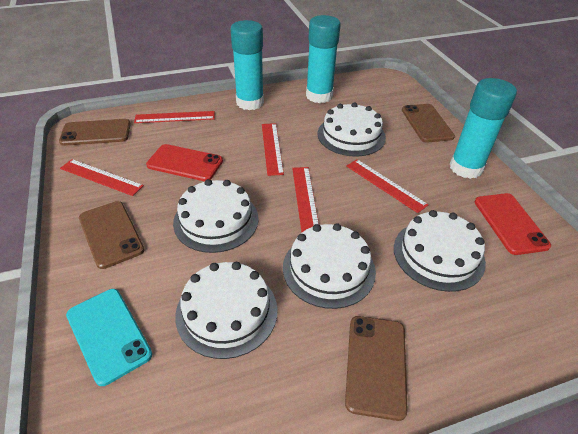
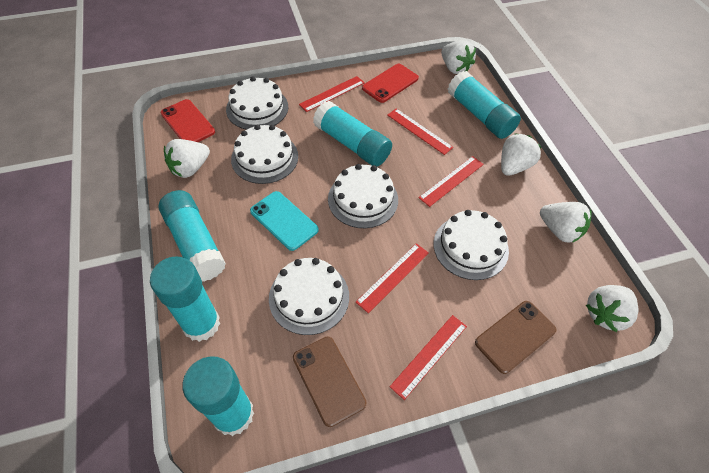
brown phone: [59,119,131,146] [79,201,144,269] [345,316,408,421] [402,104,455,143] = 4 -> [293,337,366,427] [475,301,557,374] = 2
turquoise glue stick: [230,20,264,110] [306,15,341,103] [450,78,517,179] = 3 -> [150,256,220,342] [159,190,226,282] [182,356,254,436] [313,101,392,167] [448,71,521,139] = 5
white strawberry: none = 0 -> [164,139,210,178] [441,40,476,74] [501,133,542,176] [540,202,592,243] [586,285,638,332] = 5

